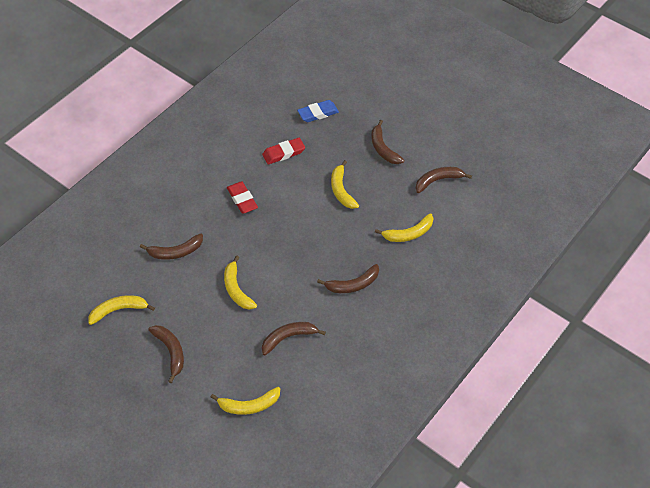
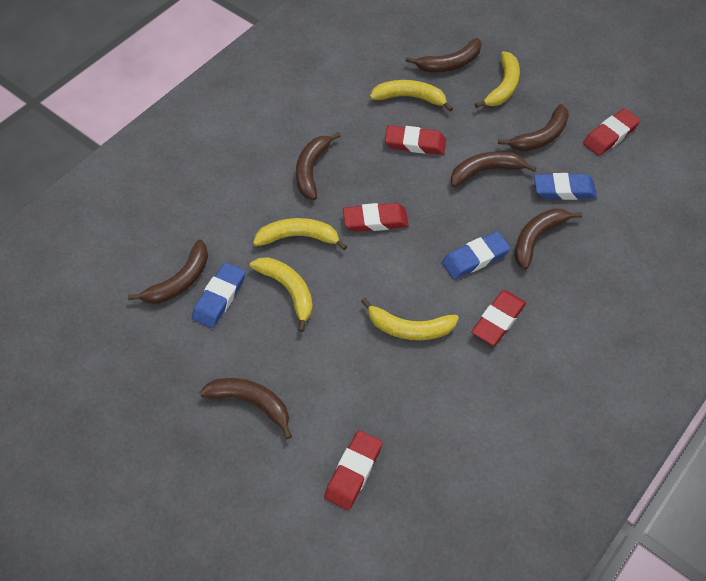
blue eraser: [297,100,339,122] = 1 -> [192,262,245,328] [442,231,510,279] [534,173,597,200] = 3
brown banana: [140,233,203,260] [148,325,184,383] [262,322,326,355] [317,264,379,293] [371,120,404,164] [415,167,472,193] = 6 -> [128,239,208,304] [200,378,292,439] [296,132,341,200] [406,38,482,72] [450,151,537,187] [498,104,569,151] [514,208,582,269] = 7
red eraser: [227,181,258,214] [262,138,305,164] = 2 -> [324,430,382,510] [343,203,408,232] [385,125,446,155] [472,290,526,345] [583,108,640,156] = 5

